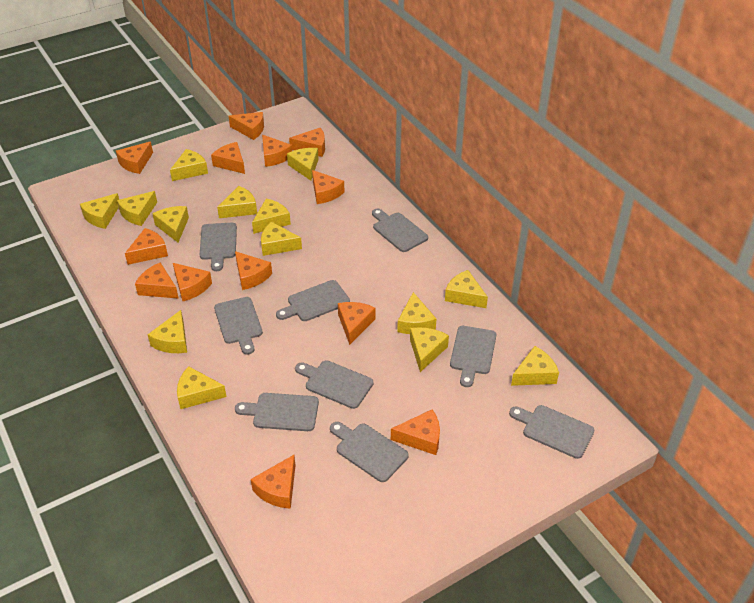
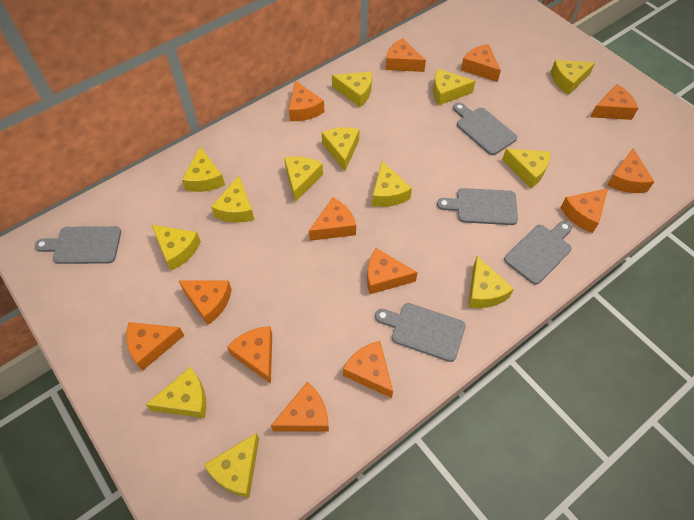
grey cutting board: [200,223,237,271] [214,297,263,355] [235,393,319,431] [276,280,350,321] [295,360,373,409] [330,422,409,482] [372,209,428,252] [450,326,496,387] [509,405,594,459] = 9 -> [35,226,121,264] [375,303,466,362] [437,188,518,225] [453,103,517,155] [504,221,572,285] = 5
yellow cheese: [80,193,119,229] [117,191,157,226] [148,310,187,353] [152,206,189,242] [170,149,208,181] [177,366,227,409] [217,186,257,218] [252,198,291,234] [261,222,302,256] [287,148,319,180] [397,292,436,334] [410,327,449,372] [445,270,488,308] [511,346,559,386] = 14 -> [146,367,206,418] [152,225,201,270] [182,147,225,192] [204,433,259,498] [211,176,254,223] [284,157,323,202] [322,127,359,171] [332,72,372,107] [372,161,412,207] [433,69,476,105] [468,256,514,308] [502,149,550,188] [551,60,595,95] = 13

